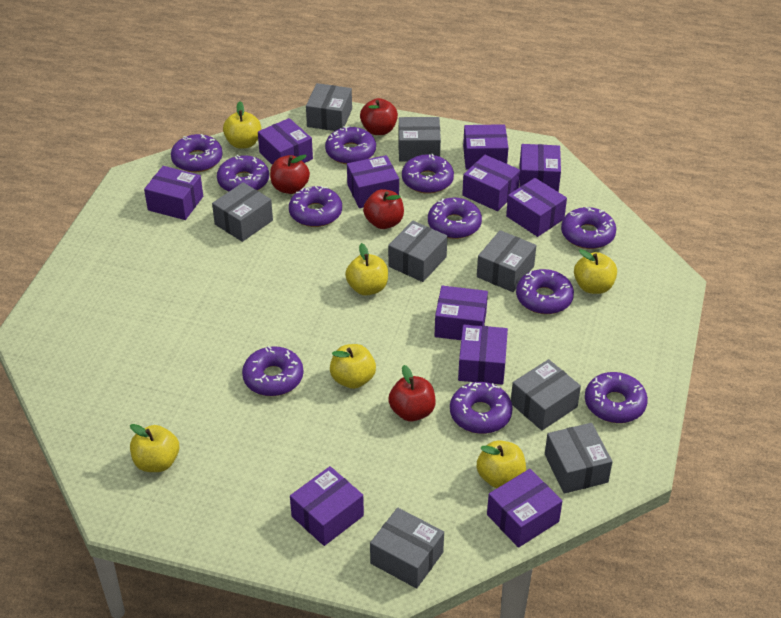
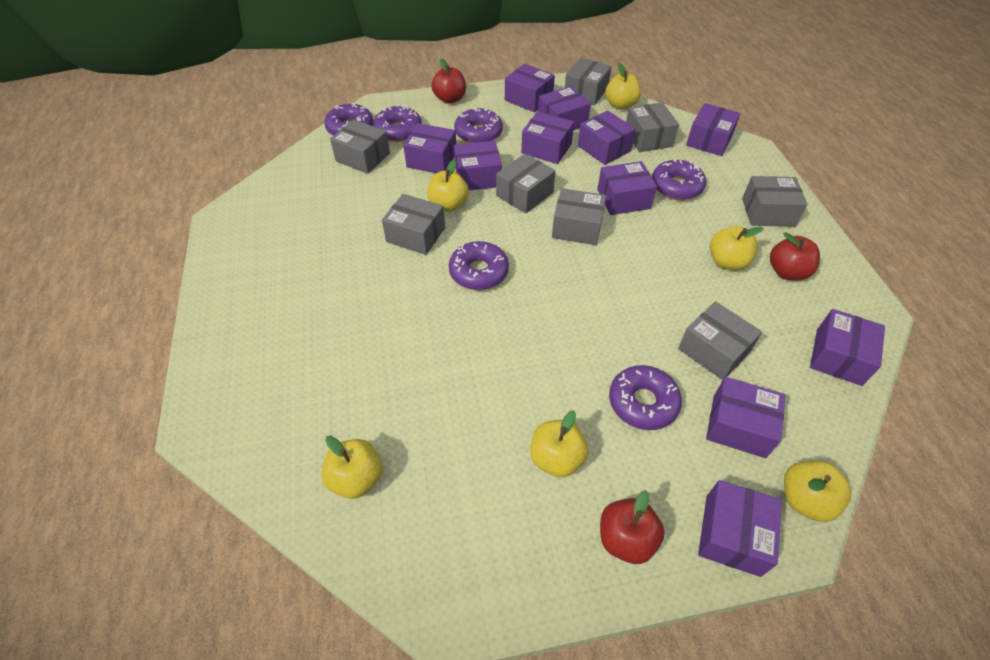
purple donut: [171,134,223,172] [217,155,269,192] [242,346,303,396] [289,186,342,227] [325,126,376,164] [402,154,454,194] [428,198,482,239] [450,382,513,434] [516,269,574,314] [561,207,616,249] [585,372,648,423] = 11 -> [324,103,373,136] [373,105,422,142] [449,241,509,290] [454,108,503,143] [609,365,682,430] [652,158,706,200] = 6
red apple: [270,155,310,194] [360,98,398,135] [363,189,404,229] [388,365,436,421] = 4 -> [431,58,466,104] [600,490,665,564] [770,232,820,280] = 3

